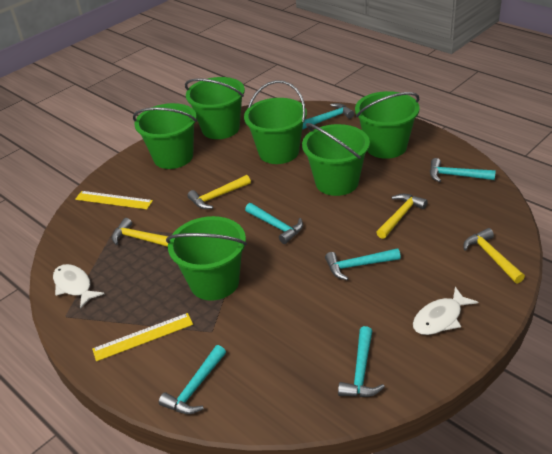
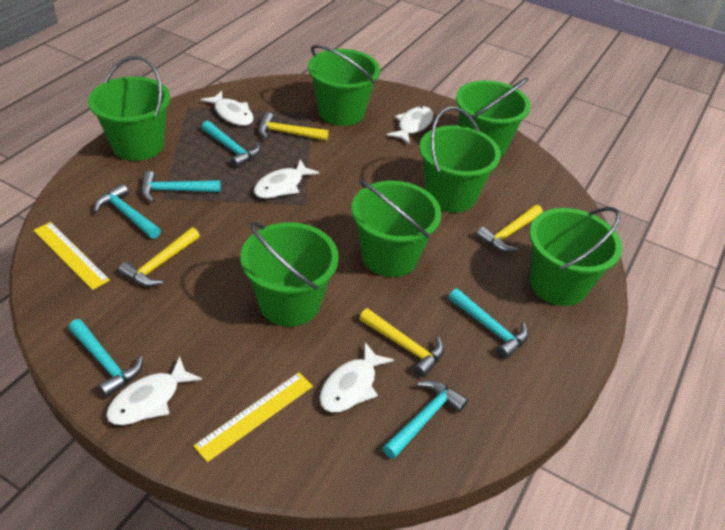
green bucket: [133,103,197,169] [166,216,247,301] [185,77,245,139] [244,80,307,164] [302,123,370,196] [355,91,420,159] = 6 -> [88,56,170,161] [240,221,339,327] [308,45,380,126] [351,180,442,277] [419,107,501,213] [456,78,531,157] [529,207,622,306] = 7
white fish: [53,264,104,309] [413,287,478,335] = 2 -> [106,357,202,425] [201,91,254,126] [254,160,319,199] [319,342,394,413] [387,106,434,145] = 5

